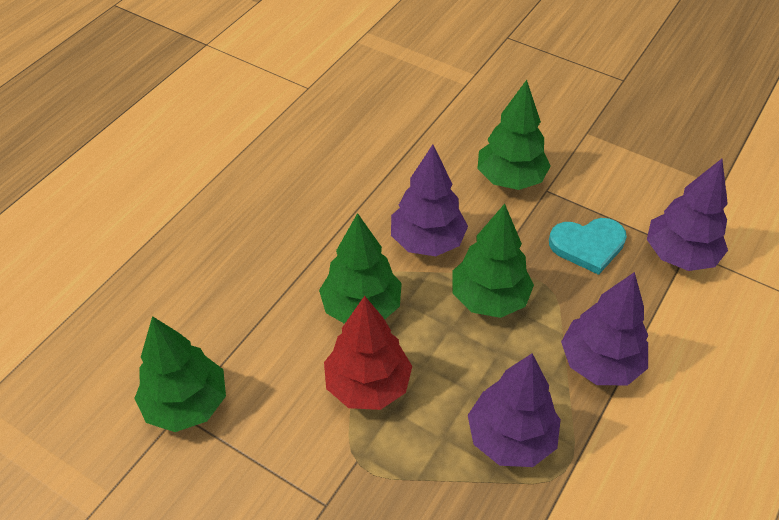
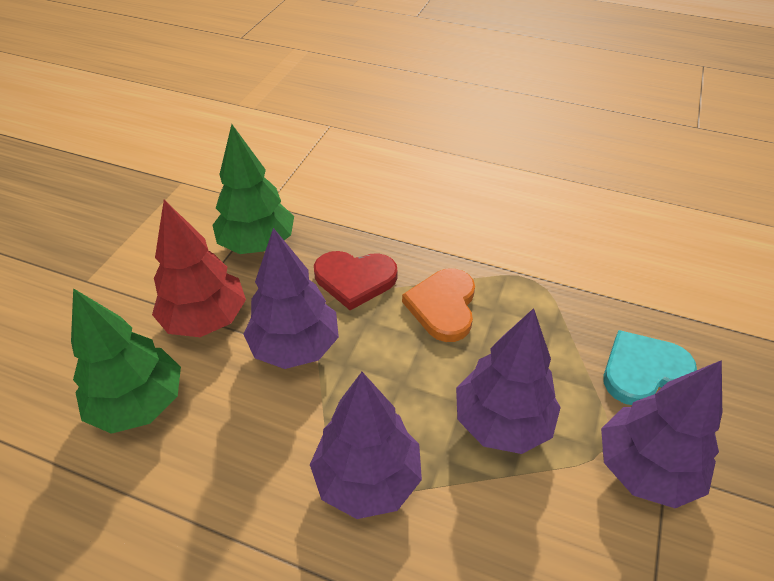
green tree: [134,316,226,432] [319,213,402,324] [453,204,534,318] [477,80,551,190] = 4 -> [71,288,181,434] [212,124,294,254] = 2
orange heart: none = 0 -> [402,268,475,342] = 1
red heart: none = 0 -> [314,251,398,310] = 1

